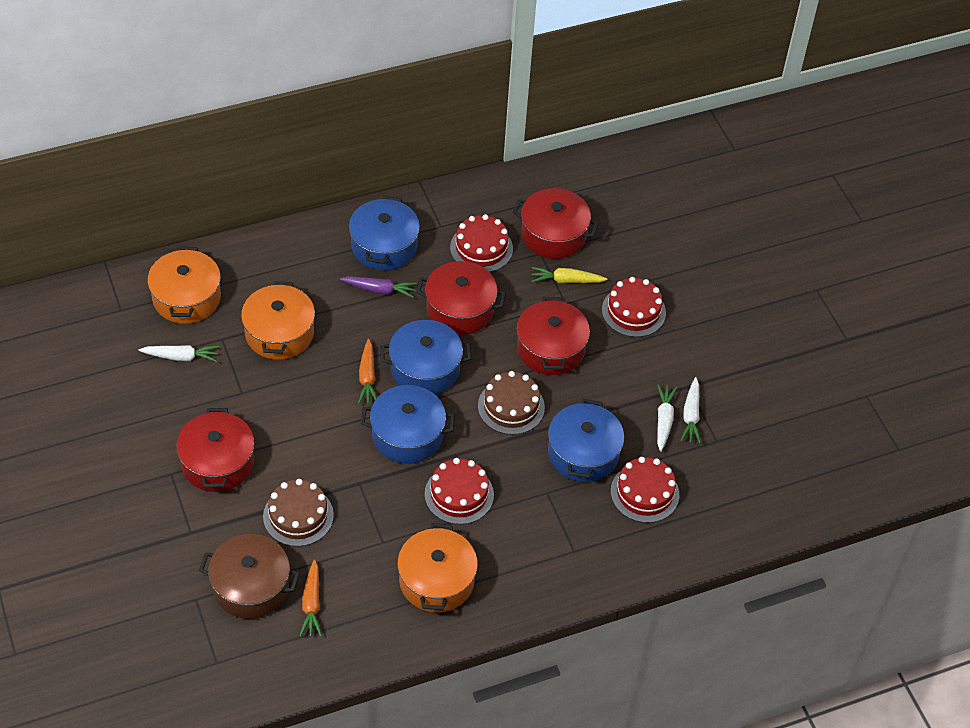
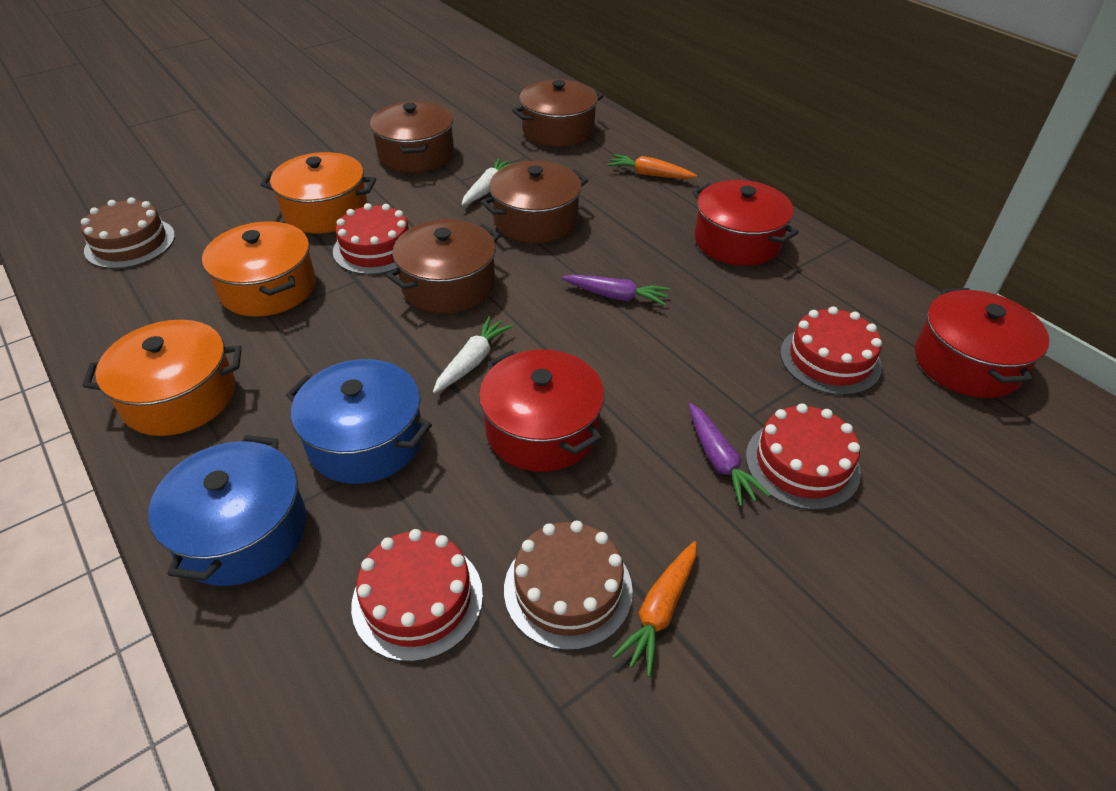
blue pot: [349,196,420,270] [361,385,455,464] [380,320,471,394] [548,399,624,482] = 4 -> [148,435,306,586] [286,359,432,484] = 2
brown pot: [199,534,300,619] = 1 -> [370,101,454,173] [386,219,500,314] [481,161,588,243] [512,80,604,147] = 4
purple carrot: [340,276,417,298] = 1 -> [562,274,670,306] [688,403,771,506] = 2
red pot: [176,408,254,492] [416,261,506,335] [513,188,599,259] [517,297,590,375] = 4 -> [479,349,604,472] [692,180,799,266] [915,288,1049,398] = 3
white carrot: [139,345,219,362] [657,385,677,452] [680,377,701,444] = 3 -> [433,316,513,393] [461,158,514,206] = 2
yellow carrot: [531,267,607,283] = 1 -> none = 0

